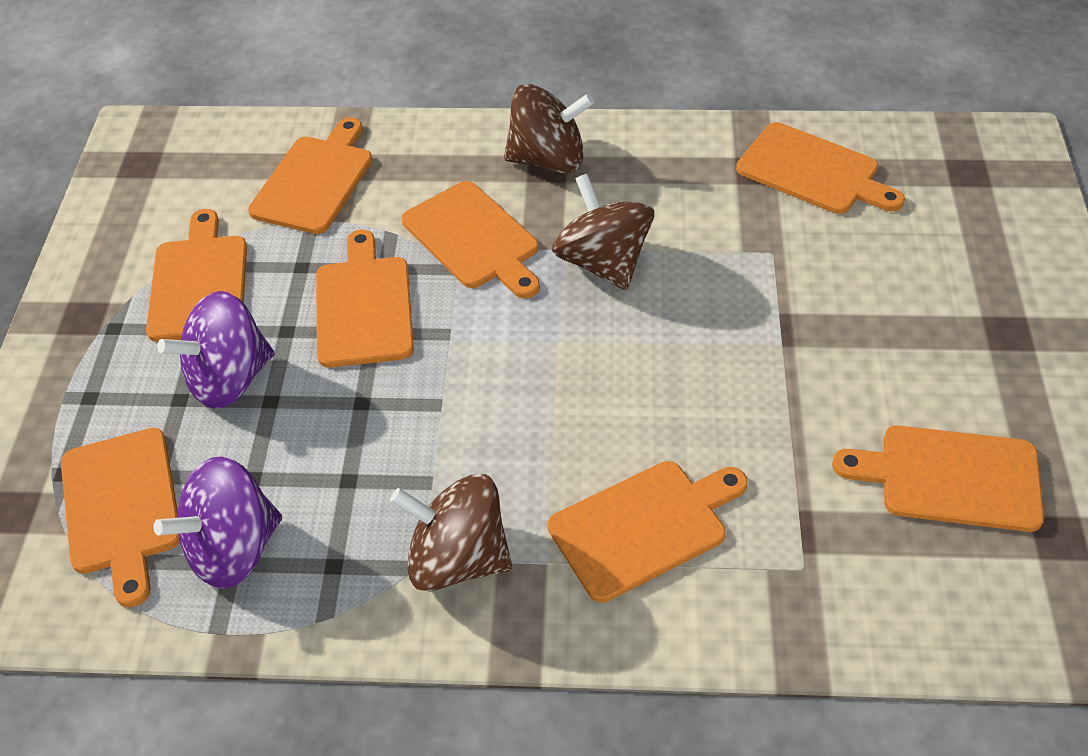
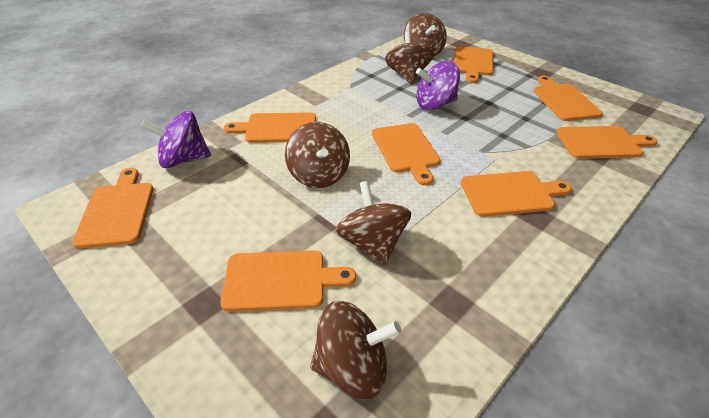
brown spinning top: [390,474,512,592] [504,84,594,174] [552,174,654,291] = 3 -> [285,122,350,188] [310,301,401,399] [336,181,411,266] [385,32,434,84] [404,13,447,57] = 5

